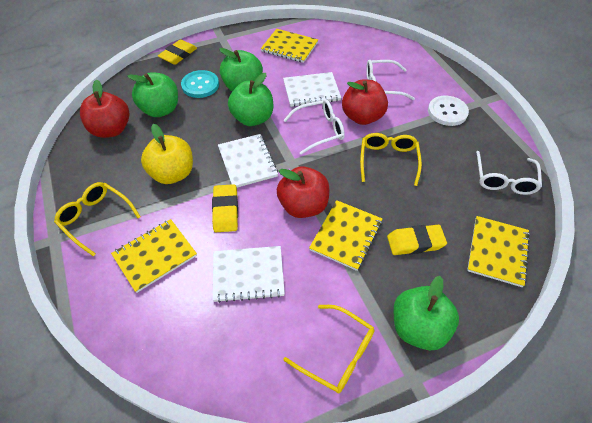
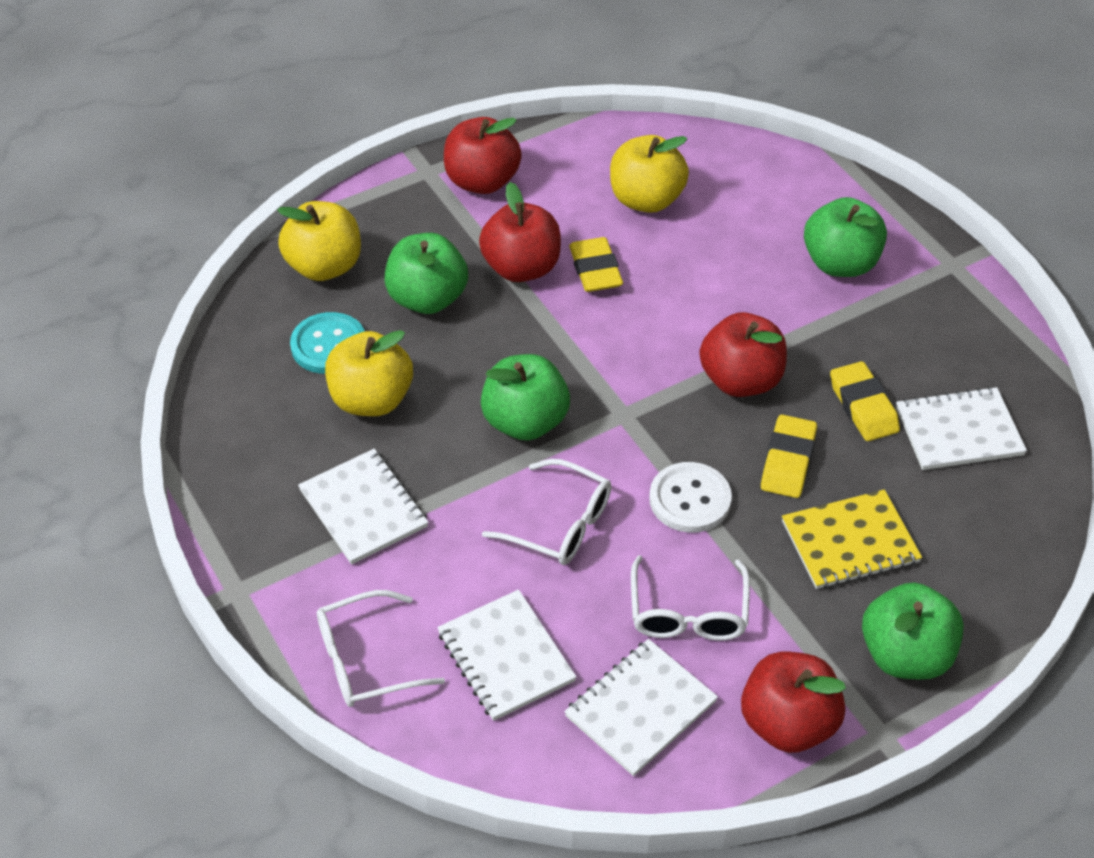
red apple: [80,79,129,138] [277,166,329,218] [342,79,388,125] = 3 -> [444,117,522,194] [479,182,561,282] [700,312,787,397] [741,652,846,753] = 4
white notebook: [213,246,285,303] [218,134,278,188] [283,72,341,107] = 3 -> [298,449,428,565] [437,590,576,721] [564,639,718,776] [896,386,1027,470] = 4
yellow apple: [141,124,193,184] = 1 -> [277,201,361,281] [325,330,413,416] [610,135,689,213] = 3
yellow glasses: [54,182,141,256] [283,305,375,394] [360,133,422,186] = 3 -> none = 0
yellow notebook: [111,219,197,293] [261,29,318,63] [309,200,382,271] [467,216,530,287] = 4 -> [782,489,922,589] = 1

